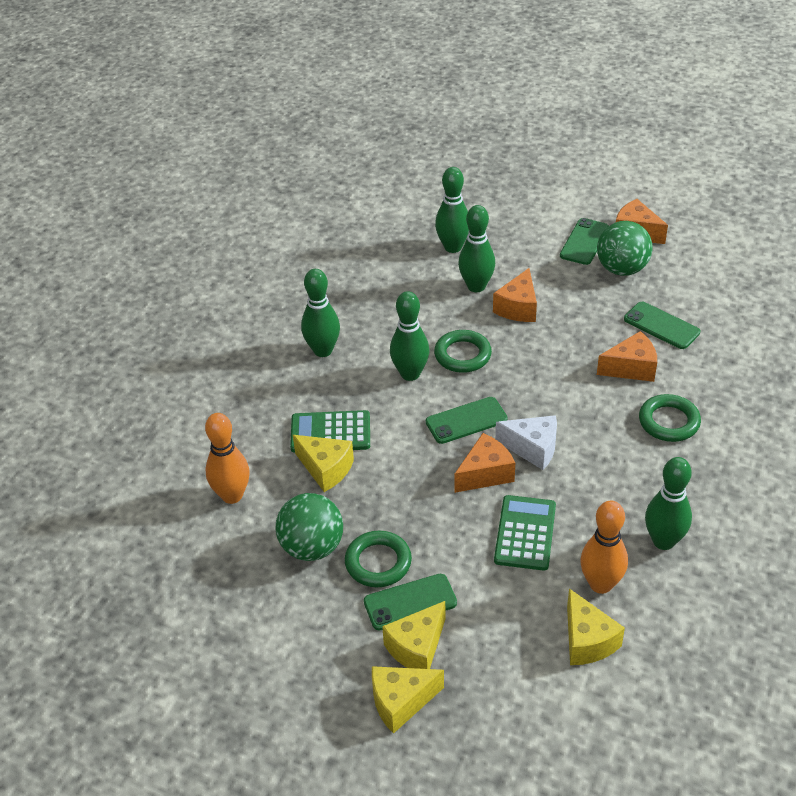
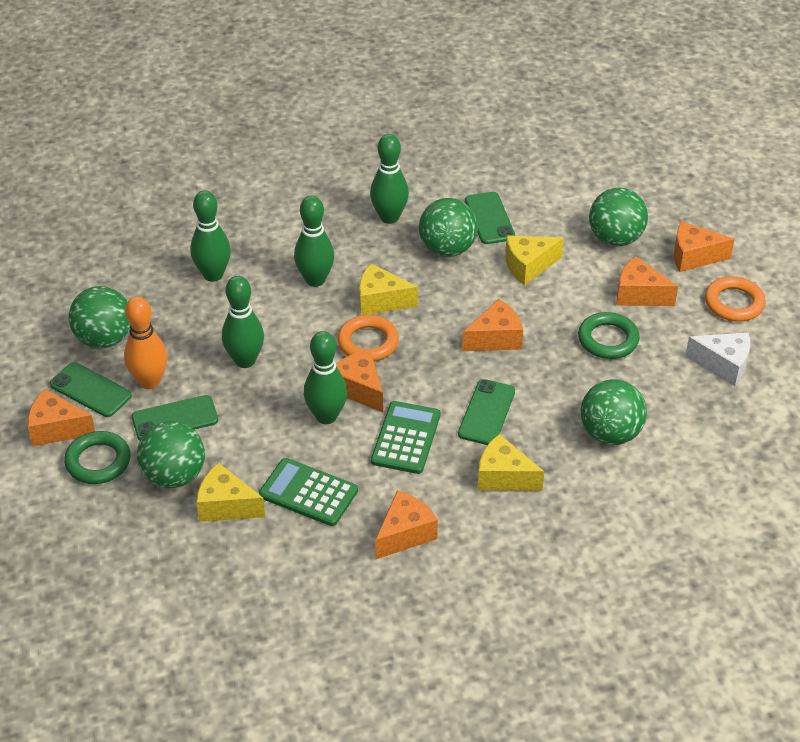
green ball: [275,493,343,561] [597,221,653,276] = 2 -> [69,286,130,349] [137,421,205,488] [419,198,478,257] [581,379,647,445] [589,188,648,246] = 5
green ring: [345,530,412,587] [434,330,492,373] [639,394,701,442] = 3 -> [64,431,131,484] [578,312,640,359] = 2
orange bowling pin: [205,413,250,504] [580,500,628,594] = 2 -> [124,296,167,389] = 1
orange cheese: [454,433,515,493] [493,268,537,322] [597,331,657,382] [616,199,668,244] = 4 -> [28,389,95,446] [336,349,383,412] [375,490,438,560] [462,299,523,351] [617,256,678,306] [674,221,734,272] = 6
orange ring: none = 0 -> [337,315,399,361] [705,276,766,322] = 2

